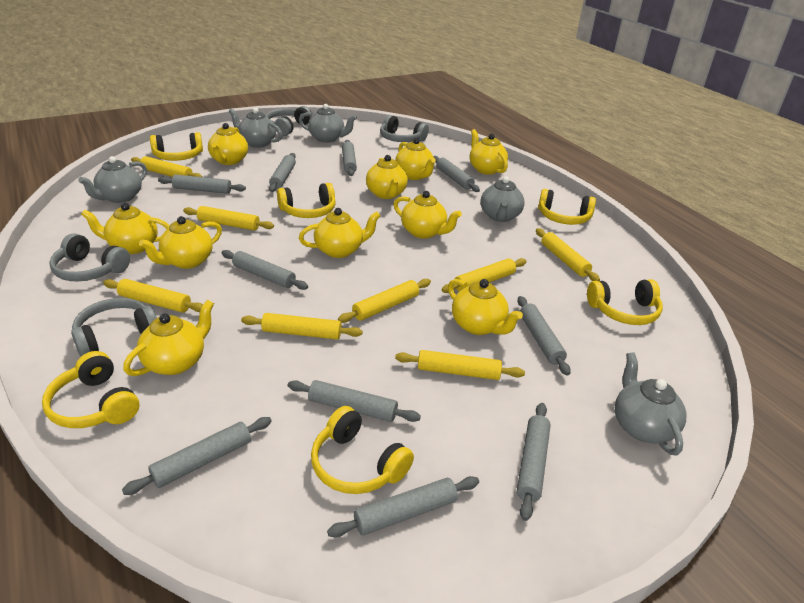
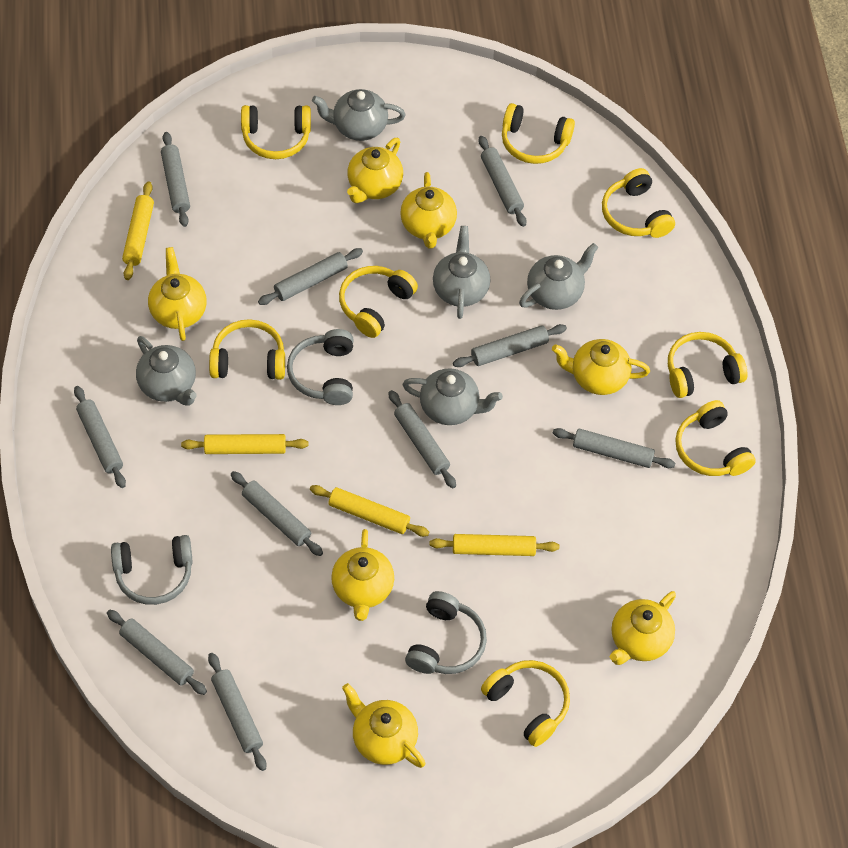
grey headphones: [49,233,130,282] [71,298,157,357] [266,106,312,136] [380,115,429,142] = 4 -> [111,535,193,605] [287,329,353,405] [405,591,487,674] = 3
yellow headphones: [42,351,139,428] [150,132,203,161] [277,183,336,218] [311,406,414,494] [538,189,596,225] [587,279,663,325] = 6 -> [209,319,285,380] [241,105,311,159] [339,266,418,338] [481,660,570,747] [502,103,575,164] [602,168,675,238] [668,332,747,398] [675,400,756,476] = 8
yellow rolling pin: [103,279,203,312] [131,156,203,177] [183,206,274,231] [241,313,363,339] [338,279,431,323] [395,350,525,380] [441,258,527,293] [536,228,600,281] = 8 -> [122,181,154,280] [181,434,308,454] [310,485,429,537] [429,534,559,556] = 4
yellow teapot: [81,203,170,254] [123,300,214,376] [139,216,222,269] [208,123,248,165] [299,208,380,258] [366,155,408,199] [394,191,462,239] [395,138,436,180] [448,279,523,335] [470,129,508,175] = 10 -> [148,247,207,341] [331,529,394,621] [342,683,425,768] [347,137,403,203] [400,172,457,249] [552,339,650,395] [610,591,676,665] = 7

